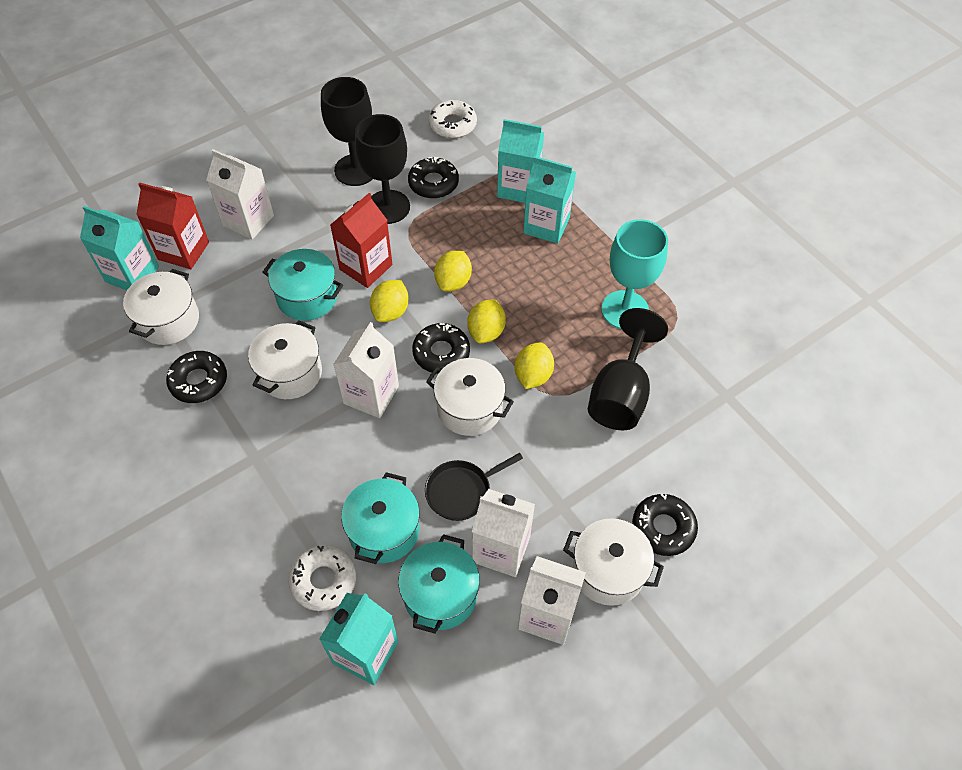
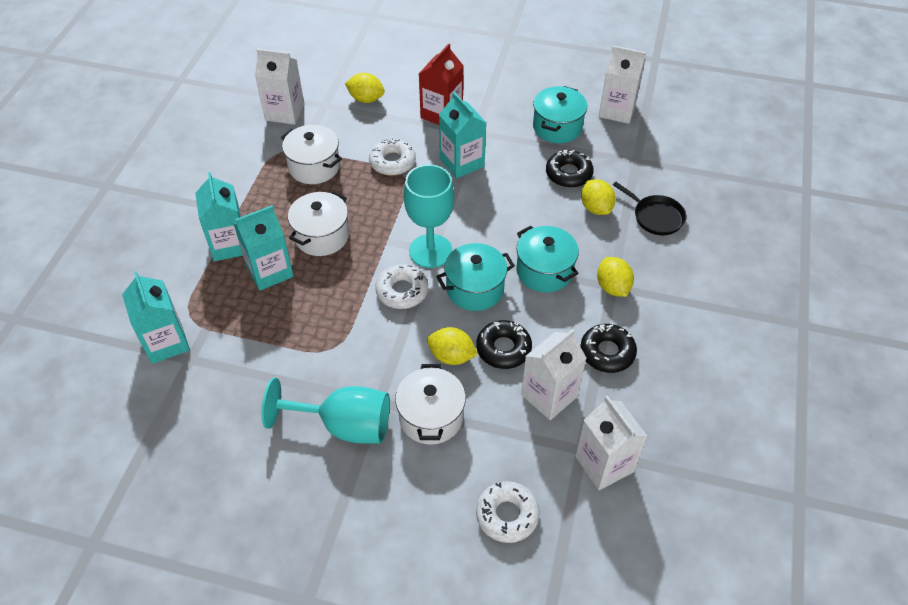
black donut: [166,351,227,403] [408,157,459,199] [412,323,470,374] [632,494,698,556] = 4 -> [476,320,532,369] [546,150,594,188] [580,324,637,373] = 3
black goblet: [321,77,372,186] [355,114,410,224] [588,308,668,430] = 3 -> none = 0
red carton: [136,182,209,269] [330,193,393,288] = 2 -> [419,43,464,125] = 1
turquoise goblet: [601,219,668,329] = 1 -> [262,378,390,444] [403,164,454,268] = 2
white donut: [289,545,356,611] [428,100,477,138] = 2 -> [369,138,416,176] [375,264,428,309] [476,481,540,543] = 3
white pot: [123,269,199,345] [248,321,322,399] [426,358,514,436] [563,518,664,606] = 4 -> [281,125,342,184] [288,191,349,256] [395,364,466,445] = 3

